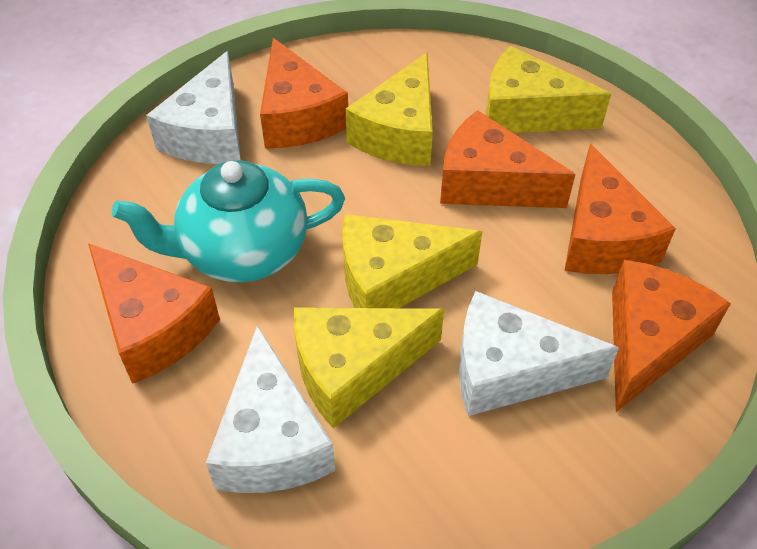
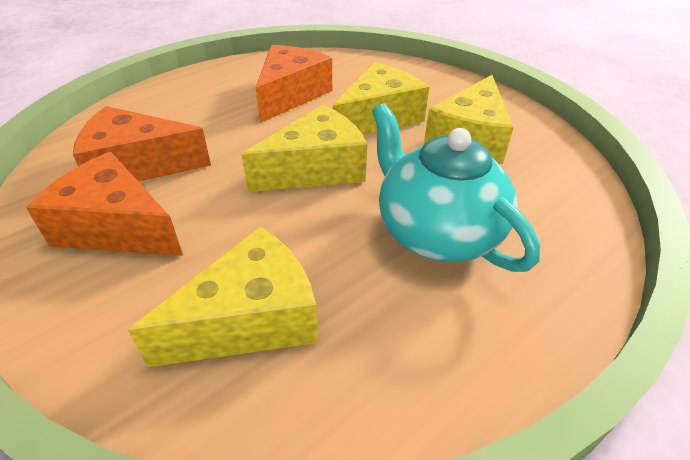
orange cheese: [88,243,220,384] [260,38,348,148] [440,110,576,208] [564,144,676,274] [612,260,731,412] = 5 -> [26,152,183,255] [73,106,211,182] [256,45,332,123] = 3
white cheese: [146,51,241,164] [206,325,335,493] [459,291,619,416] = 3 -> none = 0

